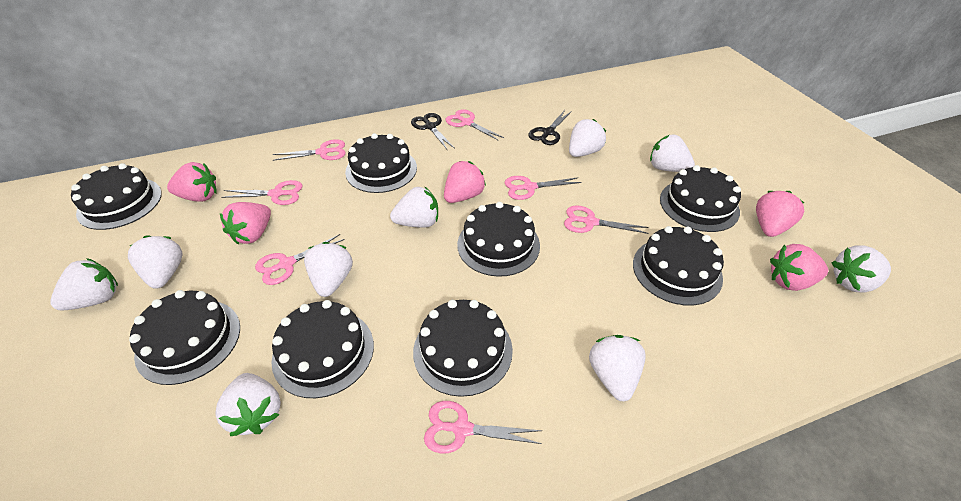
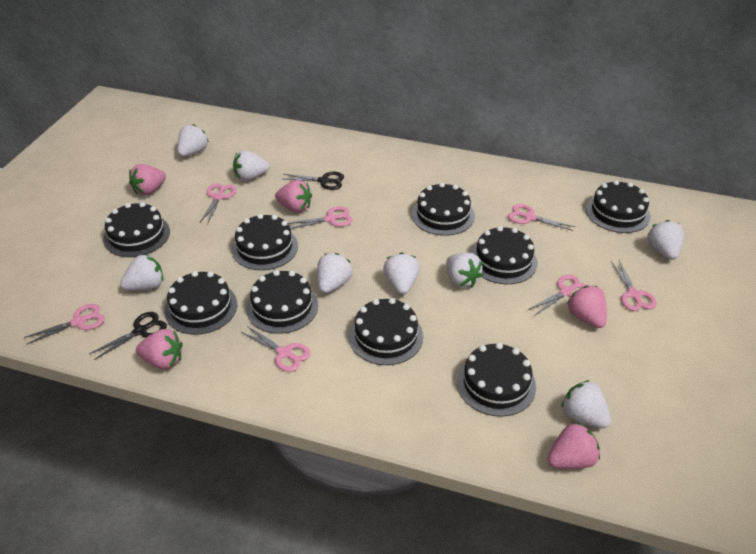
black cake: [71,163,162,230] [129,290,240,385] [271,300,374,398] [345,133,417,193] [413,300,513,397] [457,202,540,277] [633,226,724,306] [660,165,741,232] = 8 -> [103,202,170,257] [165,271,237,335] [232,214,298,270] [246,270,318,334] [349,298,423,365] [412,182,475,236] [457,343,536,417] [471,226,537,284] [586,180,650,233] = 9
white strawberry: [50,258,118,311] [128,236,182,289] [216,373,281,436] [304,242,353,297] [390,186,438,228] [569,119,606,157] [589,335,646,401] [650,135,695,172] [832,246,891,293] = 9 -> [120,254,163,291] [177,124,209,157] [233,150,269,181] [317,253,352,293] [383,252,420,295] [446,252,483,288] [561,380,611,429] [647,220,684,260] = 8

